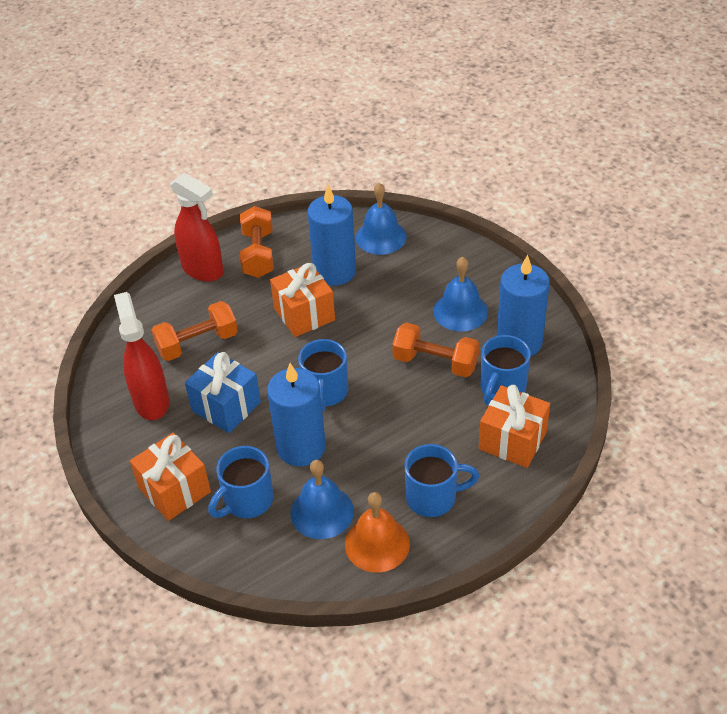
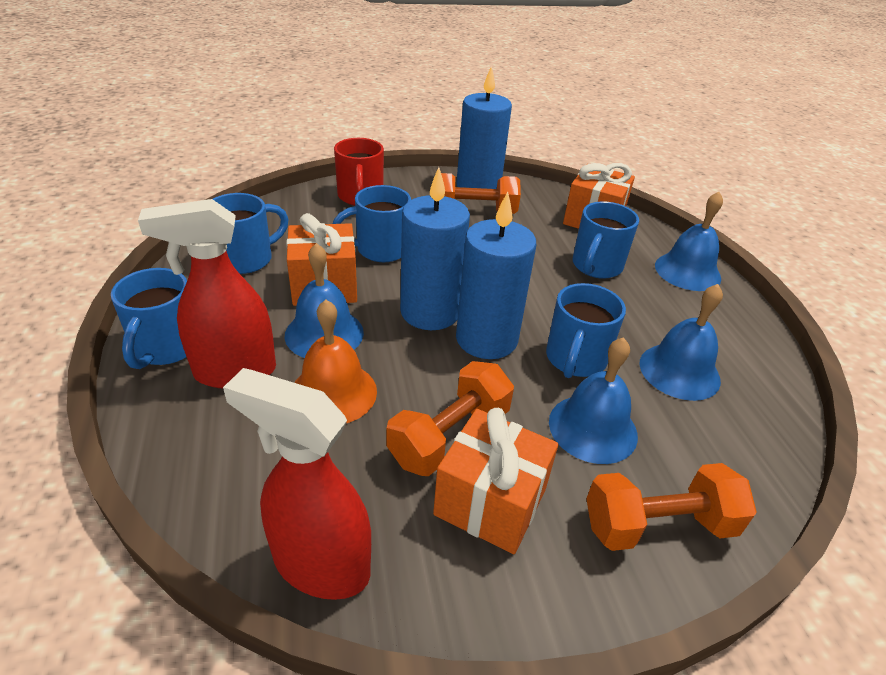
blue bell: [290,460,354,539] [356,183,407,255] [433,257,488,331] = 3 -> [285,243,364,358] [549,337,638,464] [639,284,723,401] [655,192,723,291] = 4
blue gift: [185,352,261,433] = 1 -> none = 0
blue mug: [208,446,273,518] [298,339,348,412] [404,444,479,517] [480,335,531,405] = 4 -> [111,268,187,369] [213,193,289,274] [333,185,411,262] [546,283,626,378] [573,201,639,279] = 5
red mug: none = 0 -> [334,138,384,206] = 1

